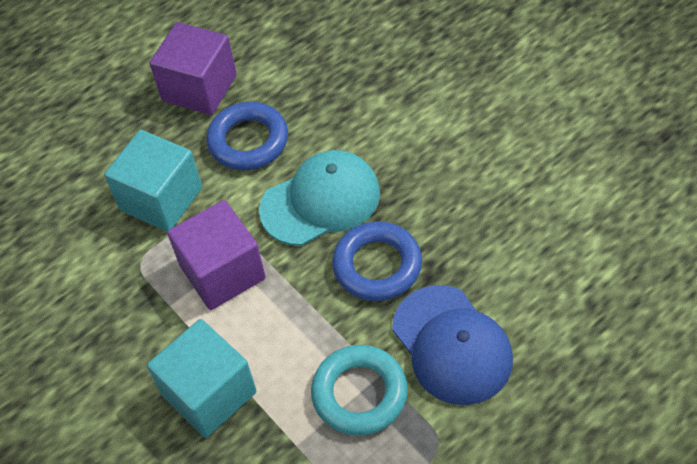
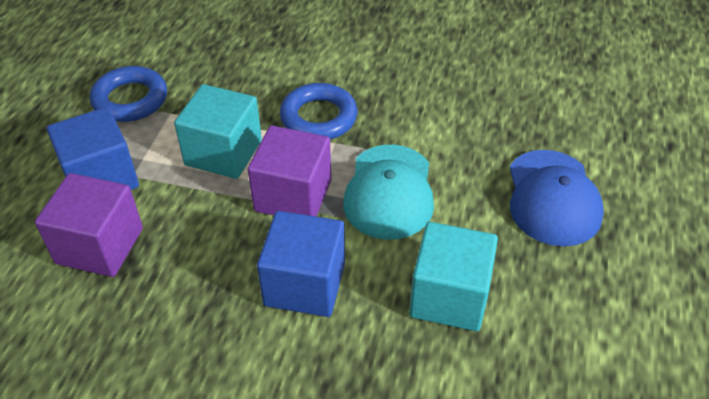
blue cube: none = 0 -> [47,107,139,190] [257,211,345,317] = 2
turquoise ring: [311,345,408,436] = 1 -> none = 0

